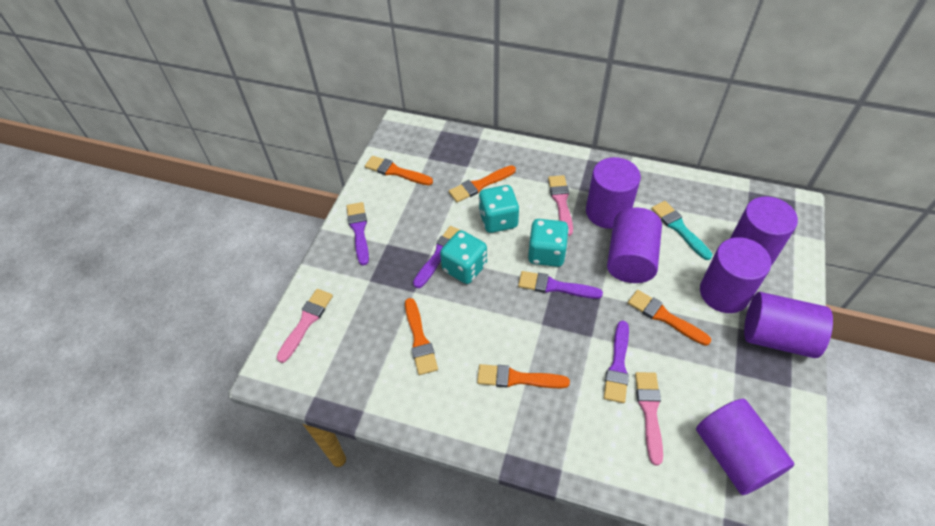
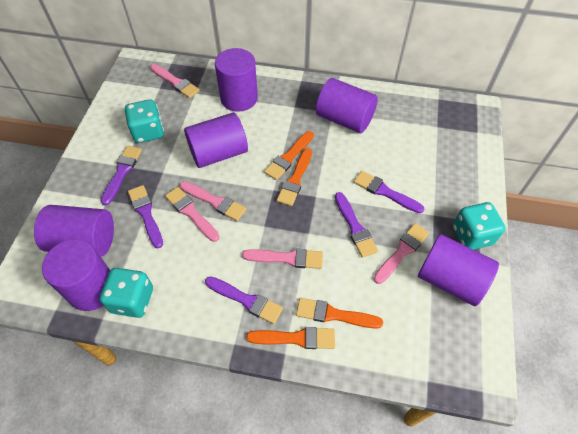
orange brush: [365,156,433,185] [405,298,438,375] [449,165,516,202] [477,364,570,388] [628,290,711,346] = 5 -> [246,327,335,349] [264,131,314,180] [277,148,312,206] [296,298,383,329] = 4
pink brush: [276,289,333,363] [548,175,573,236] [635,372,663,465] = 3 -> [150,64,200,98] [165,187,219,242] [180,181,246,221] [242,249,323,269] [373,223,429,284] = 5
purple brush: [347,202,369,265] [413,226,459,288] [518,271,603,299] [604,321,629,403] = 4 -> [101,146,142,206] [128,185,163,248] [205,277,283,324] [335,192,378,258] [354,171,424,213] = 5
turquoise brush: [651,201,713,260] = 1 -> none = 0

